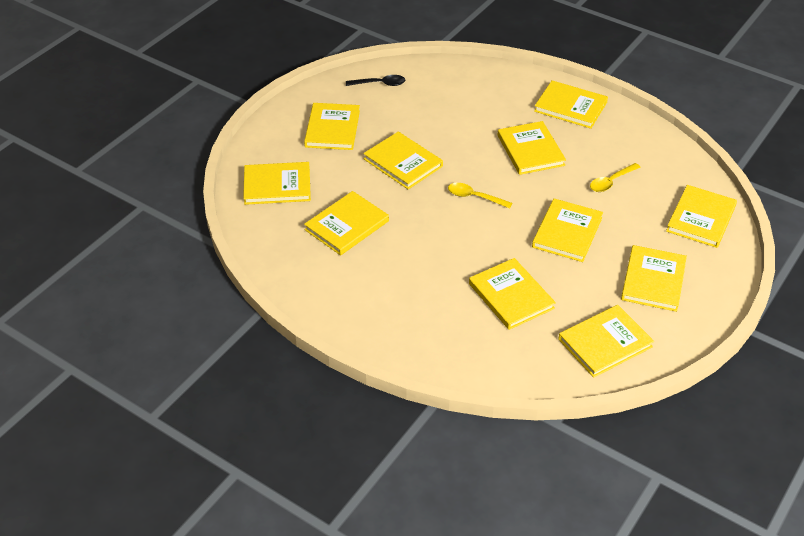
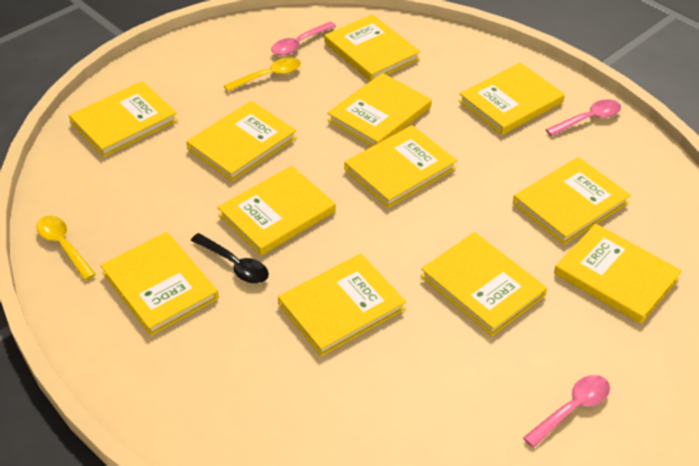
pink spoon: none = 0 -> [271,22,336,55] [523,375,610,448] [546,99,621,136] = 3
yellow book: [243,162,311,205] [304,103,360,150] [304,191,389,255] [363,132,443,189] [469,258,556,330] [498,121,566,175] [532,198,603,262] [534,80,608,129] [558,305,654,378] [621,245,687,312] [666,185,737,248] = 11 -> [69,81,178,157] [100,232,219,336] [186,101,297,181] [217,166,336,256] [278,254,406,356] [324,14,420,81] [327,73,432,146] [344,125,457,208] [421,232,547,336] [459,63,565,135] [513,157,631,245] [554,224,682,324] = 12

